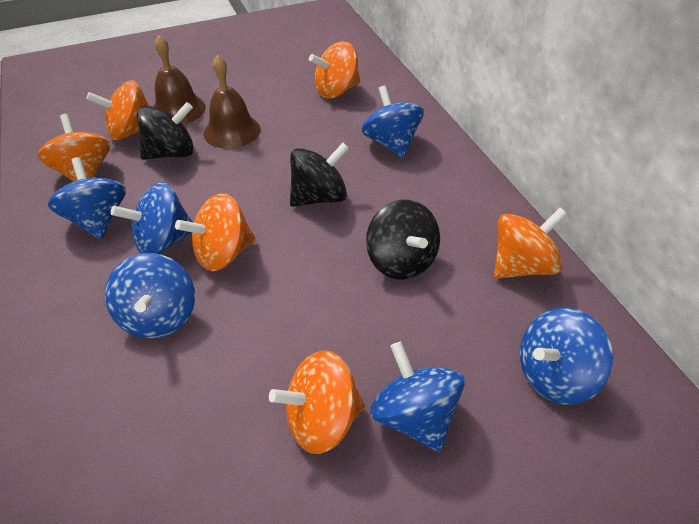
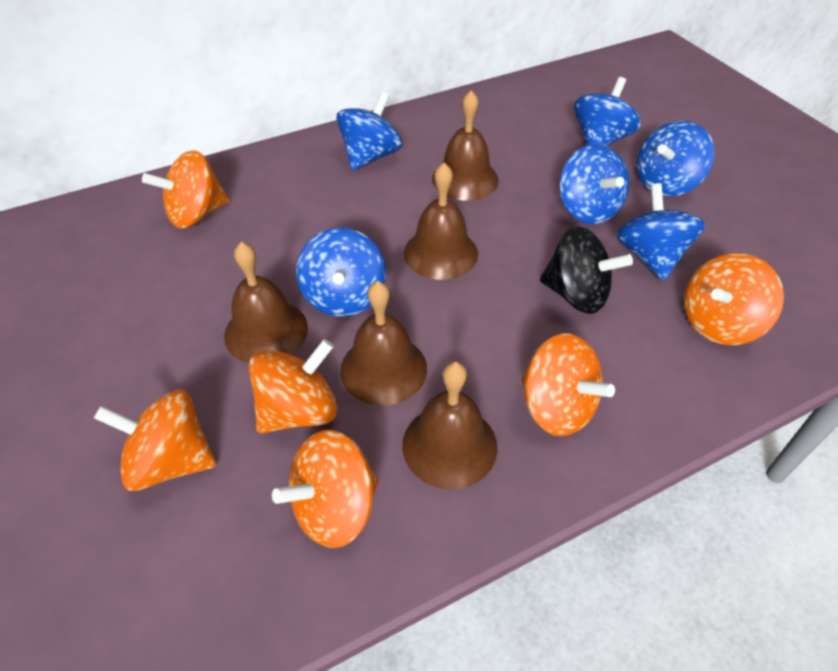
black spinning top: [137,102,194,160] [290,143,349,207] [366,199,440,280] = 3 -> [540,226,633,314] = 1
brown bell: [153,35,206,124] [204,55,261,149] = 2 -> [224,242,308,363] [340,281,427,405] [402,361,497,489] [404,163,478,280] [432,90,499,201] = 5

